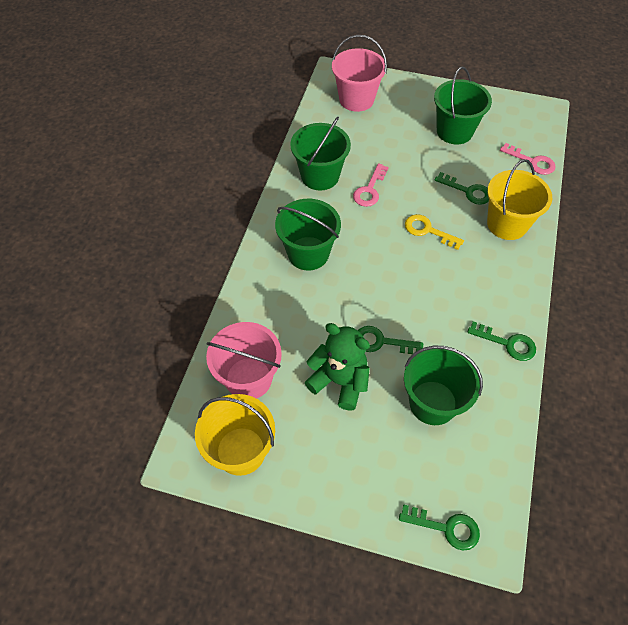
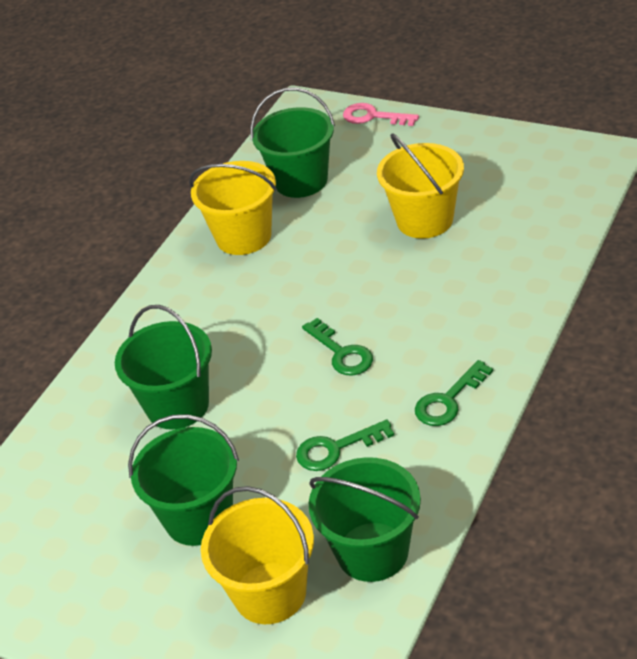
green key: [358,326,423,354] [399,504,480,551] [435,172,489,205] [467,321,536,361] = 4 -> [296,420,394,471] [302,318,373,375] [415,360,493,426] = 3
green teddy bear: [304,323,370,411] = 1 -> none = 0
pink bucket: [206,322,282,399] [332,35,387,112] = 2 -> none = 0
pink key: [353,163,389,207] [500,143,556,175] = 2 -> [343,103,419,126] = 1
yellow bucket: [195,394,275,476] [487,159,552,240] = 2 -> [189,161,277,255] [201,486,314,624] [377,133,464,239] = 3
yellow key: [405,214,464,250] = 1 -> none = 0

